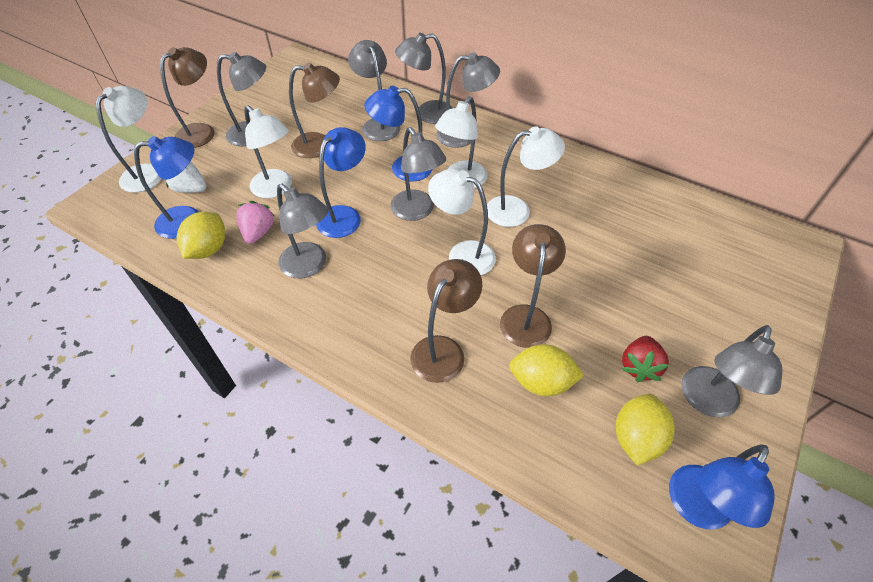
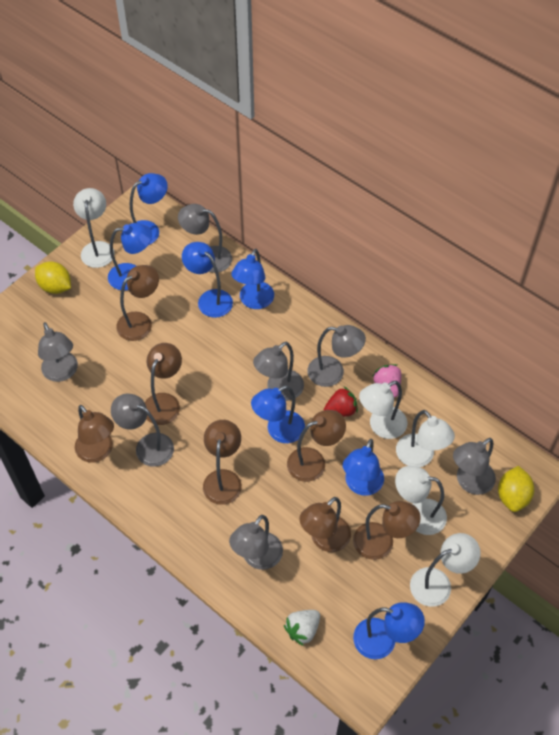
blue lamp: [134,136,198,239] [316,127,366,238] [364,86,433,182] [669,445,775,529] = 4 -> [108,223,152,290] [130,173,168,245] [182,242,233,318] [231,249,274,309] [251,385,305,443] [343,439,384,496] [353,602,425,659] = 7
brown lamp: [160,47,214,148] [289,63,340,158] [410,259,482,383] [500,224,566,348] = 4 -> [75,405,114,463] [116,265,159,341] [145,343,182,425] [203,420,242,505] [287,410,346,482] [299,497,351,552] [353,501,421,560] = 7
yellow lemon: [177,212,225,259] [509,344,584,396] [616,394,675,466] = 3 -> [35,261,71,294] [498,466,535,512] = 2

